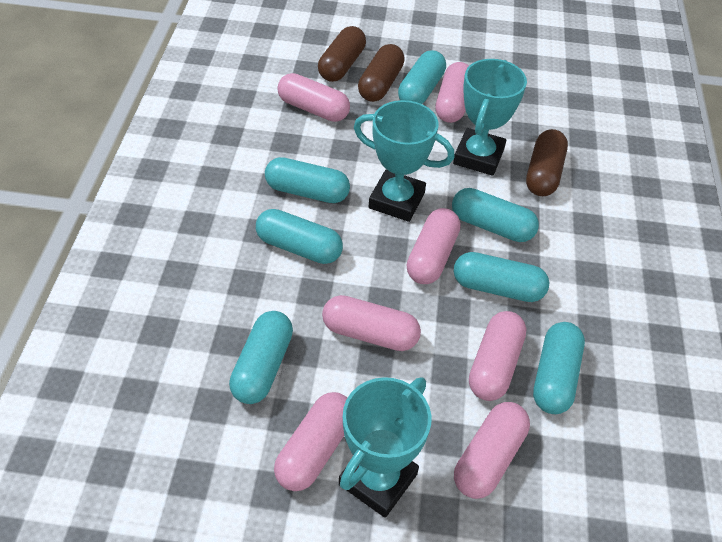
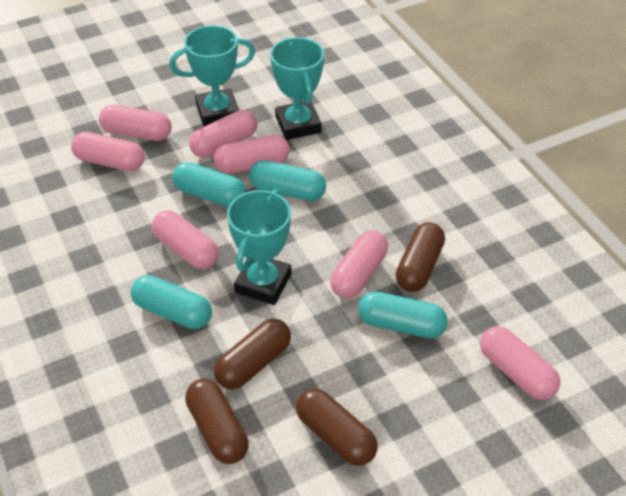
brown capsule: [318,26,366,82] [358,44,405,102] [526,129,568,196] = 3 -> [185,379,249,464] [214,319,291,389] [296,389,378,466] [396,222,445,292] = 4
turquoise capsule: [229,311,293,404] [256,209,343,264] [265,157,350,203] [398,50,446,104] [452,188,539,242] [454,252,549,302] [533,322,585,414] = 7 -> [131,275,212,329] [172,162,246,207] [249,160,326,201] [358,291,448,338] = 4

